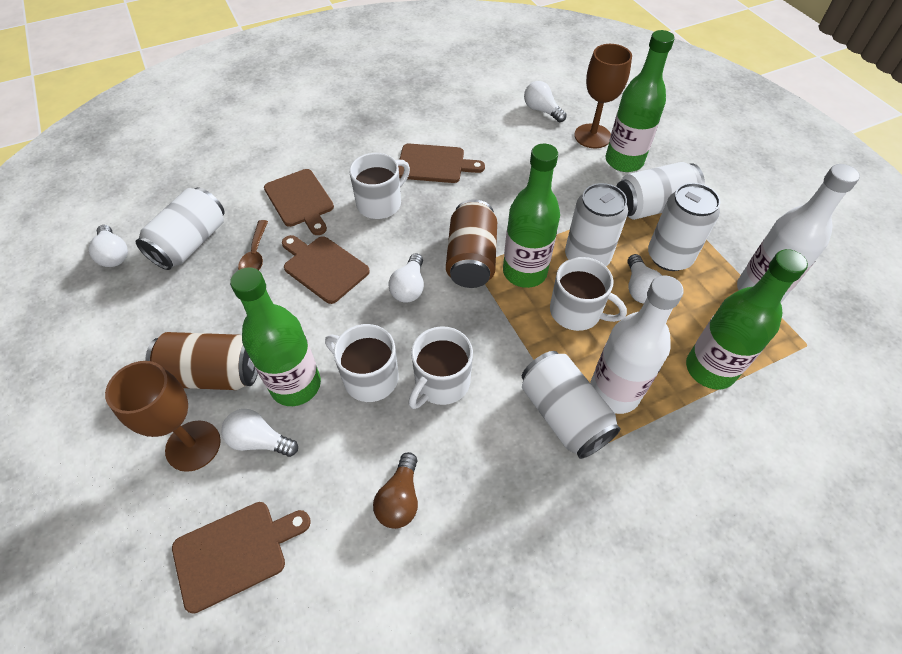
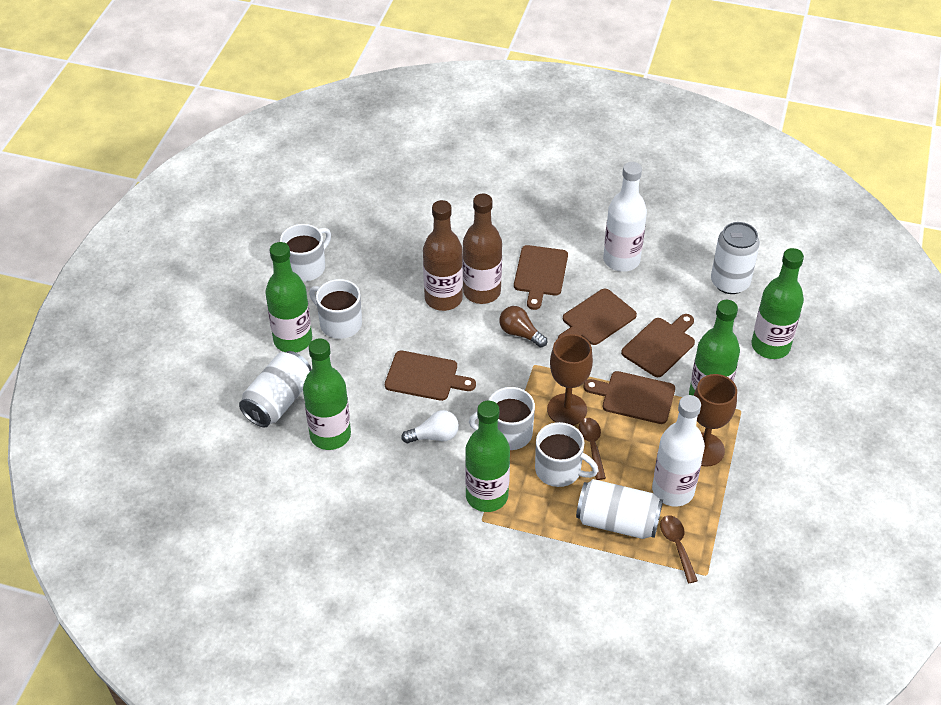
brown bottle: none = 0 -> [423,200,463,311] [462,194,502,304] = 2
brown can: [145,332,258,390] [446,199,497,288] = 2 -> none = 0
brown cutting board: [172,502,311,614] [264,169,334,235] [282,235,370,304] [398,144,485,183] = 4 -> [385,351,476,401] [514,245,568,310] [558,289,637,345] [584,371,675,424] [621,314,695,377] = 5
brown spoon: [238,220,268,270] = 1 -> [579,418,606,480] [660,515,698,583] = 2
green bottle: [230,267,321,406] [503,144,560,288] [605,30,675,172] [686,249,808,389] = 4 -> [265,242,312,352] [303,338,351,450] [465,401,510,512] [689,300,740,395] [752,248,804,359] = 5
white can: [135,187,224,270] [522,351,621,459] [565,183,628,266] [616,162,705,220] [648,183,721,271] = 5 -> [239,351,312,427] [576,479,663,539] [711,222,760,294] = 3
white light bulb: [88,225,128,267] [221,409,298,457] [389,253,424,303] [524,81,567,122] [628,254,662,304] = 5 -> [401,410,459,443] = 1

